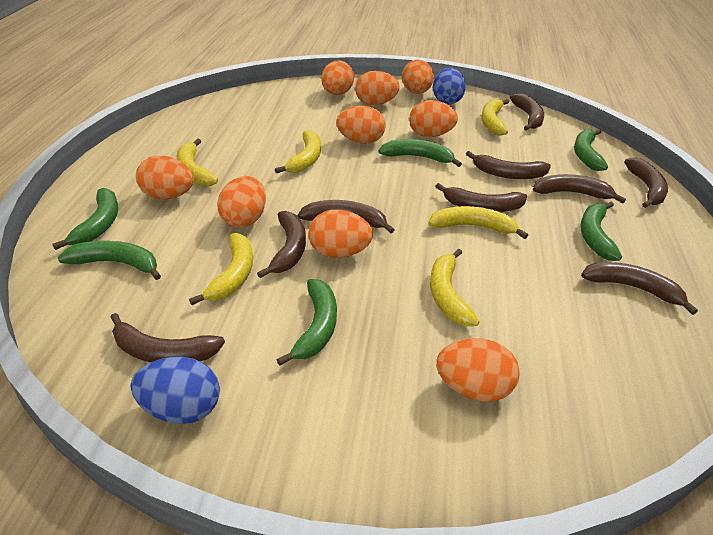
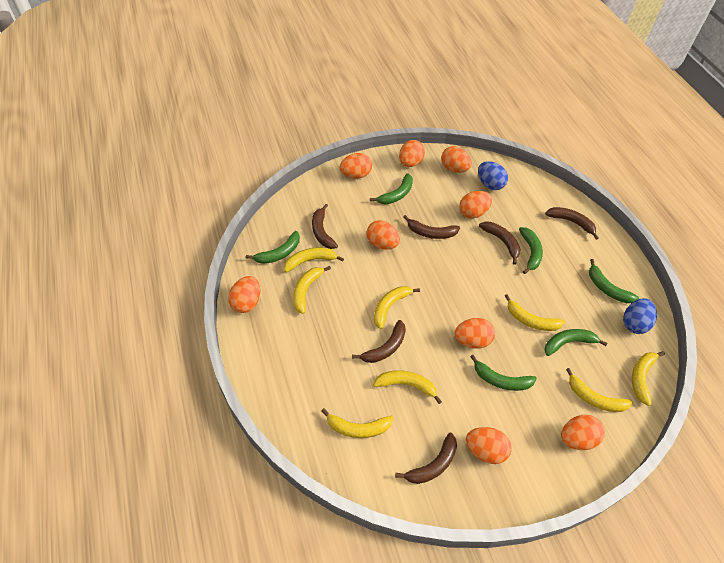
brown banana: [111,313,225,362] [257,211,306,278] [298,200,394,233] [435,183,527,212] [466,151,551,179] [510,93,544,131] [533,174,626,204] [581,262,698,315] [624,158,668,208] = 9 -> [312,204,338,249] [352,320,406,363] [395,433,457,484] [403,215,460,239] [479,222,520,265] [545,207,599,240] = 6
yellow banana: [177,139,218,186] [189,233,253,305] [275,130,321,174] [428,206,528,239] [430,249,480,326] [481,99,509,136] = 6 -> [284,247,344,272] [293,266,331,314] [321,408,393,438] [373,370,442,404] [374,286,420,329] [505,294,565,331] [566,368,633,412] [632,351,665,406] = 8

